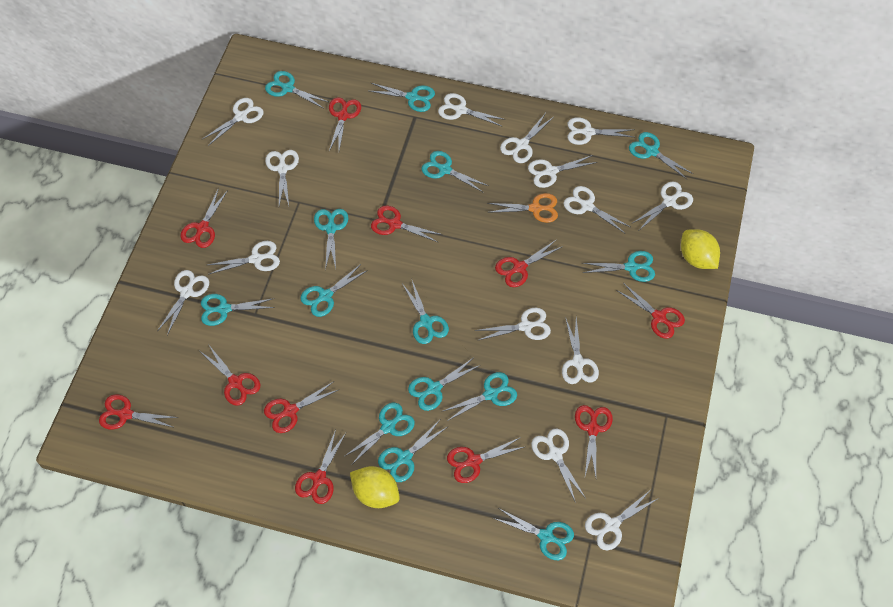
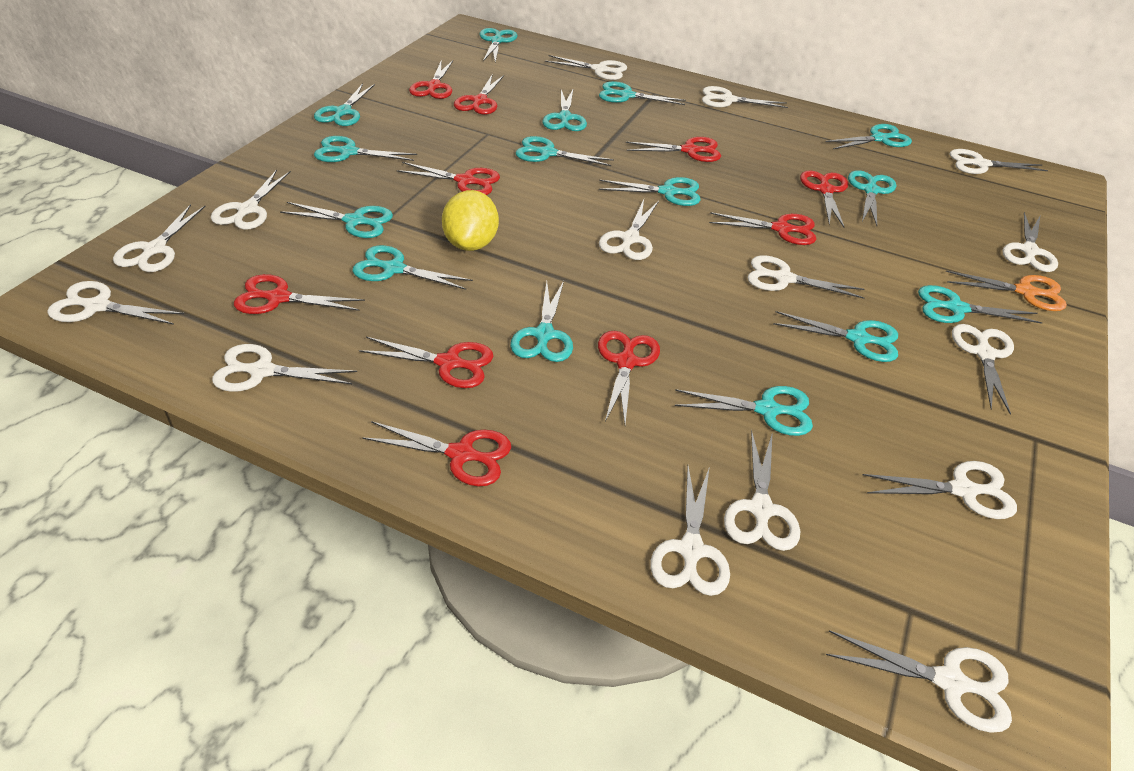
red scissors: [99,394,178,429] [180,188,228,248] [200,344,261,406] [264,381,340,433] [295,429,346,504] [329,97,361,151] [371,206,442,242] [447,437,524,483] [495,239,563,287] [575,405,613,477] [616,283,685,339] = 11 -> [234,274,365,314] [359,337,494,388] [362,421,511,486] [397,162,500,195] [409,60,453,99] [454,74,504,115] [598,331,660,424] [626,137,721,162] [709,212,816,245] [800,170,848,228] = 10
turquoise scissors: [201,294,275,326] [265,71,328,108] [300,263,368,317] [314,209,348,270] [345,403,415,464] [370,83,435,112] [378,420,447,482] [402,281,449,344] [408,358,480,411] [421,151,489,193] [443,372,517,421] [493,508,574,560] [583,251,655,282] [629,132,693,179] = 14 -> [280,202,393,238] [314,83,375,126] [314,136,417,162] [352,245,473,290] [480,28,517,62] [510,281,573,362] [515,136,614,166] [542,90,587,131] [599,81,686,105] [599,177,701,206] [675,386,813,436] [773,311,898,362] [825,124,912,150] [848,170,896,226] [918,285,1043,324] = 15
white scissors: [157,270,209,335] [202,98,264,146] [207,241,280,275] [265,150,299,205] [438,93,506,126] [475,308,551,341] [500,113,554,163] [528,155,597,188] [531,429,585,503] [562,317,599,384] [563,186,630,233] [567,117,635,145] [585,491,659,551] [631,182,693,230] = 14 -> [47,281,184,325] [113,204,206,272] [211,170,291,230] [212,344,357,392] [545,55,627,80] [599,200,659,260] [650,466,730,596] [702,86,788,108] [724,430,800,551] [747,255,864,299] [826,630,1012,733] [862,461,1017,519] [950,149,1048,174] [952,324,1014,415] [1003,212,1058,272] = 15
yellow lemon: [350,466,400,508] [681,229,720,269] = 2 -> [442,190,499,251] = 1

